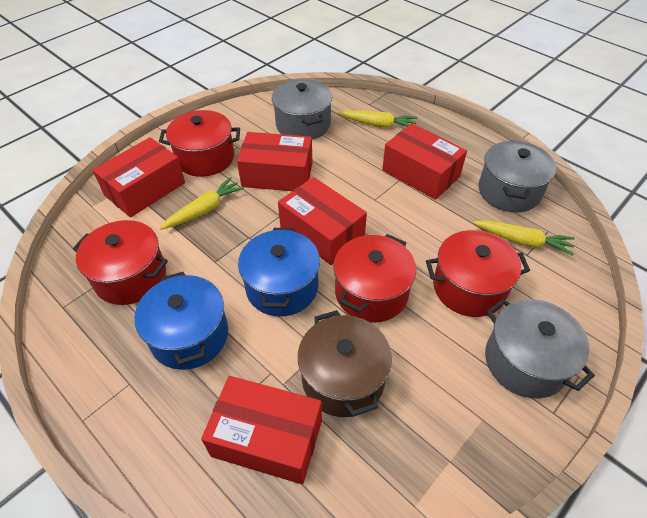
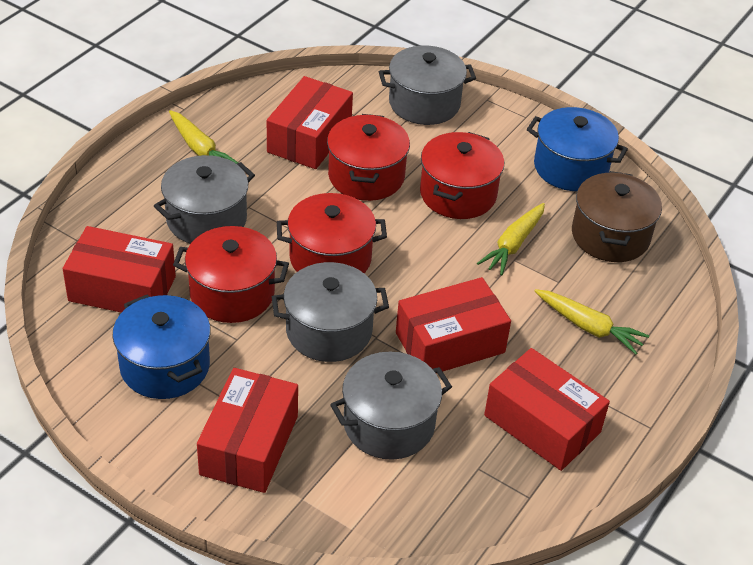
grey pot: [272,79,332,140] [479,140,556,212] [485,299,595,398] = 3 -> [154,155,255,244] [272,262,389,362] [330,352,452,460] [379,46,476,125] = 4

